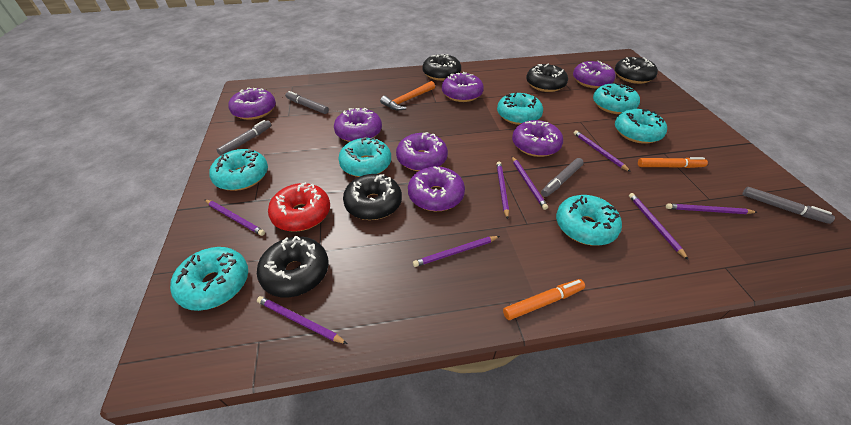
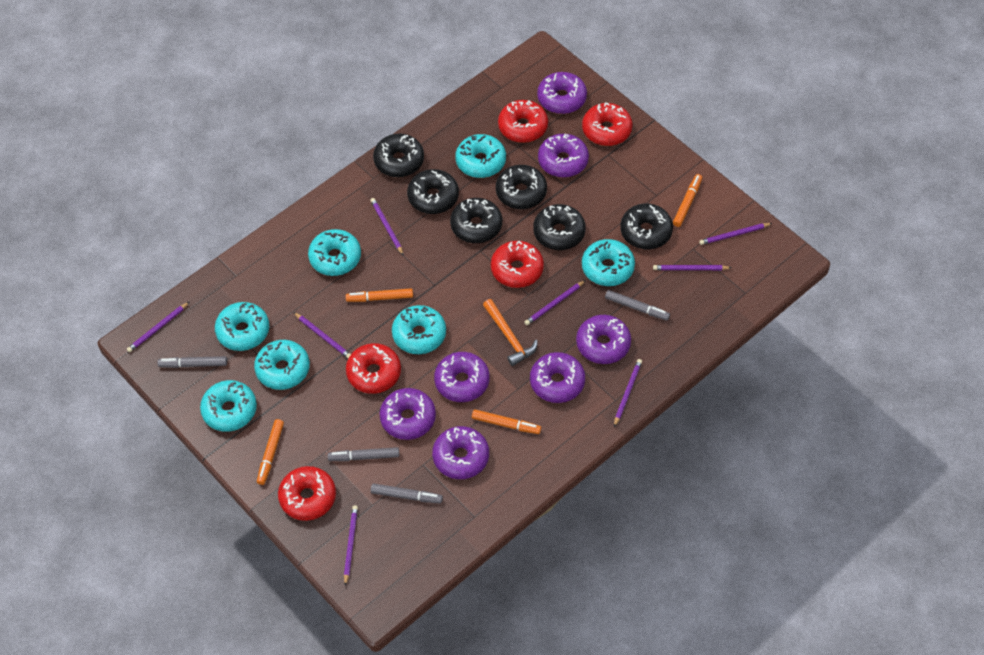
black donut: [257,236,329,297] [343,174,402,220] [423,54,461,81] [526,64,568,92] [615,57,658,84] = 5 -> [373,134,424,177] [407,169,459,214] [450,198,502,243] [496,165,547,209] [533,204,586,250] [620,204,673,249] = 6
orange marker: [503,279,585,320] [638,157,708,168] = 2 -> [257,419,284,485] [346,288,413,302] [472,410,541,434] [673,174,702,227] = 4
red donut: [268,182,330,232] = 1 -> [278,466,336,521] [346,343,401,394] [491,241,544,288] [498,100,548,143] [582,102,633,146] = 5

